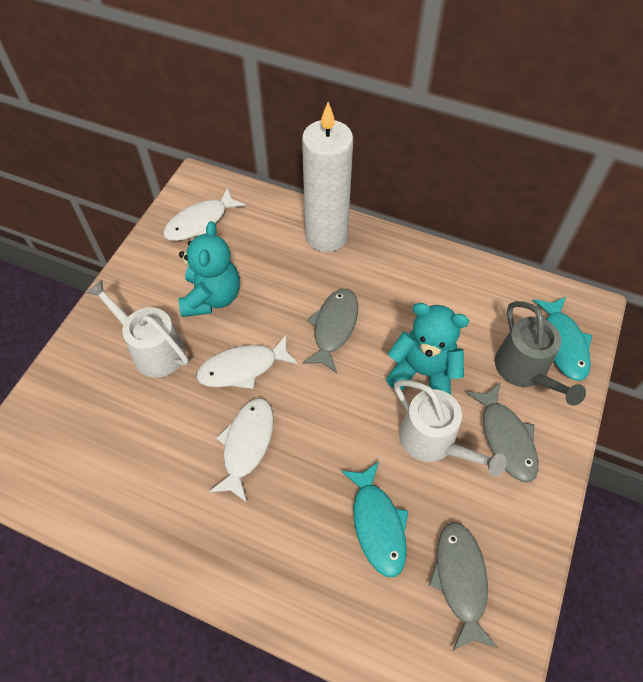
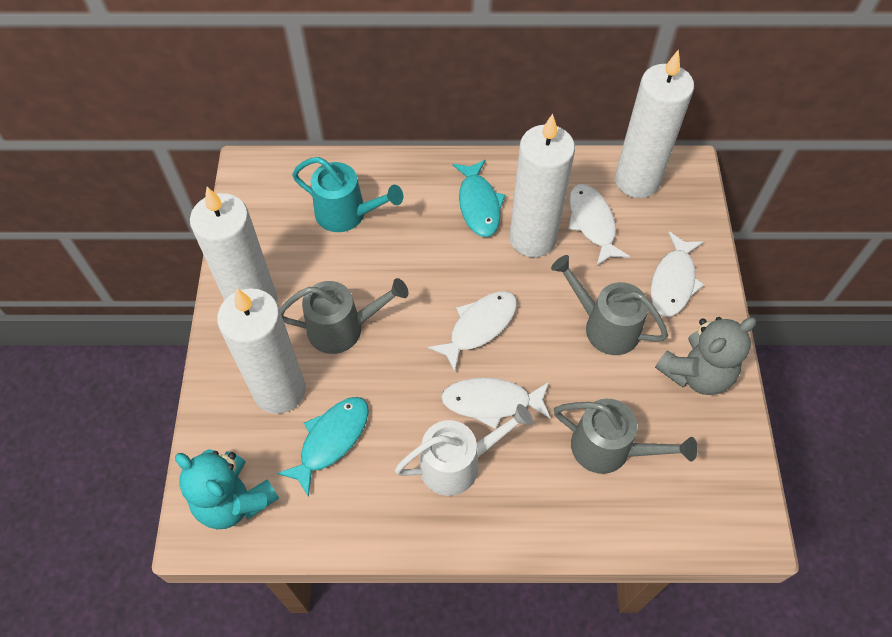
grey fish: [302,289,358,373] [428,522,498,651] [466,383,538,482] = 3 -> none = 0
grey teddy bear: none = 0 -> [655,317,756,395] = 1
grey watering can: [495,301,586,406] = 1 -> [280,278,408,354] [551,255,668,355] [554,399,698,474] = 3
turquoise teddy bear: [179,221,240,317] [386,303,469,395] = 2 -> [175,449,279,529] = 1
turquoise watering can: none = 0 -> [292,157,403,232] = 1
white candle: [302,102,353,252] = 1 -> [190,187,277,302] [217,288,305,414] [509,114,575,257] [615,49,694,198] = 4
white fish: [163,187,246,241] [196,334,298,389] [209,398,274,503] = 3 -> [428,291,517,372] [441,378,551,429] [568,184,630,266] [651,232,705,317] = 4
white watering can: [87,280,189,378] [394,380,507,477] = 2 -> [395,404,533,496] = 1

